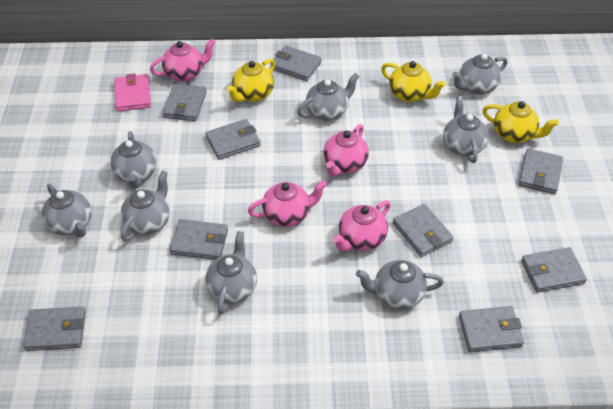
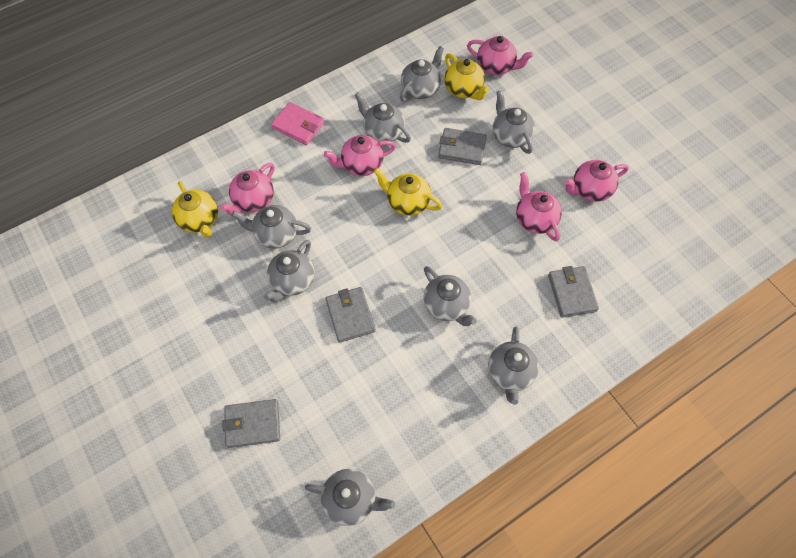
grey wallet: [23,307,86,351] [162,84,207,121] [170,219,228,260] [205,119,261,160] [270,46,322,81] [393,204,454,257] [459,306,524,352] [519,148,563,194] [521,247,587,293] = 9 -> [223,399,280,448] [326,287,376,343] [438,128,487,165] [548,266,599,318] = 4
pink teapot: [150,39,216,82] [248,180,327,227] [323,124,369,176] [333,200,391,251] = 4 -> [220,163,275,216] [324,135,396,176] [467,36,533,75] [516,172,562,241] [565,160,629,202] = 5

